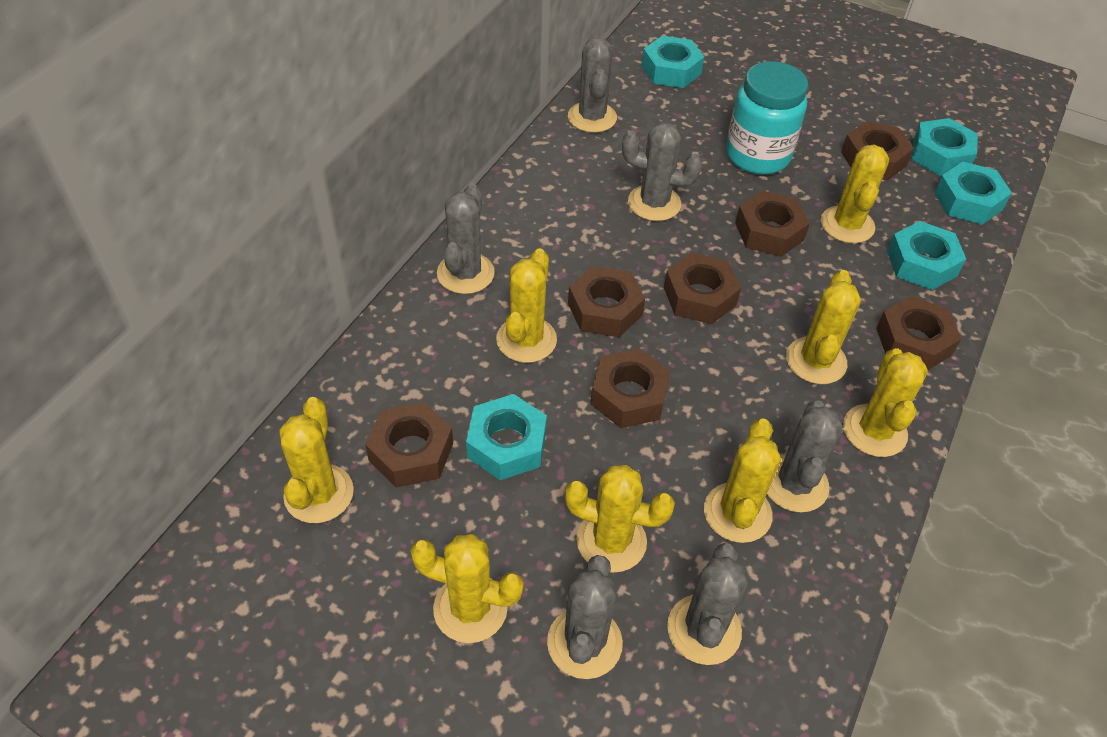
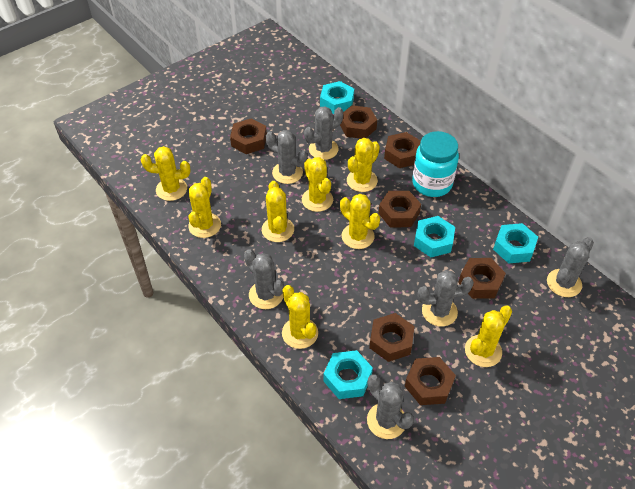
turquoise nut: [466,394,547,480] [642,36,704,88] [887,221,966,290] [911,118,978,176] [934,161,1012,225] = 5 -> [320,81,354,114] [323,350,373,399] [414,216,455,257] [493,223,538,263] = 4

